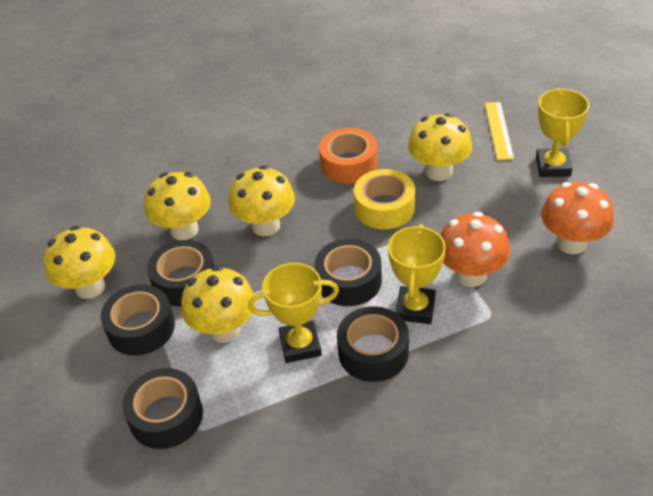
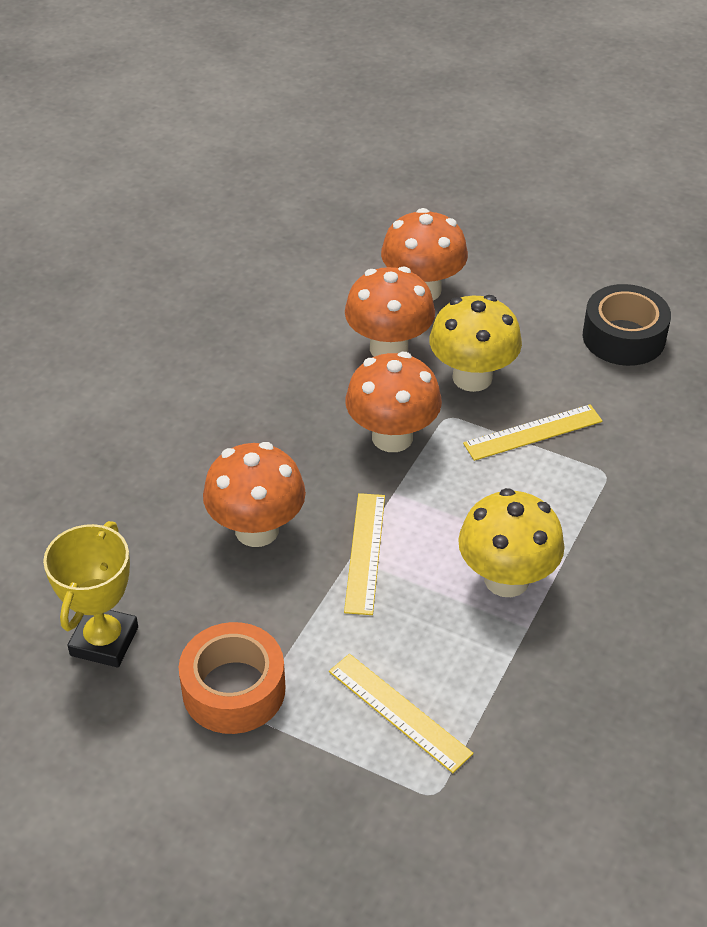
black tape: [101,284,175,356] [122,368,203,449] [147,240,215,306] [315,239,382,306] [337,307,409,382] = 5 -> [583,284,671,366] = 1
orange mushroom: [441,212,510,287] [541,182,614,254] = 2 -> [203,442,306,547] [345,266,435,357] [345,352,442,452] [381,208,468,300] = 4
yellow mushroom: [44,226,115,299] [144,172,211,240] [181,266,255,343] [229,166,295,236] [408,113,472,181] = 5 -> [429,295,522,392] [458,488,565,597] = 2
yellow ruler: [485,102,514,160] = 1 -> [329,654,474,773] [344,493,385,615] [463,404,603,461] = 3
yellow tape: [354,169,415,229] = 1 -> none = 0
yellow trophy: [248,263,339,363] [388,224,446,324] [536,88,589,177] = 3 -> [43,521,138,668] = 1

